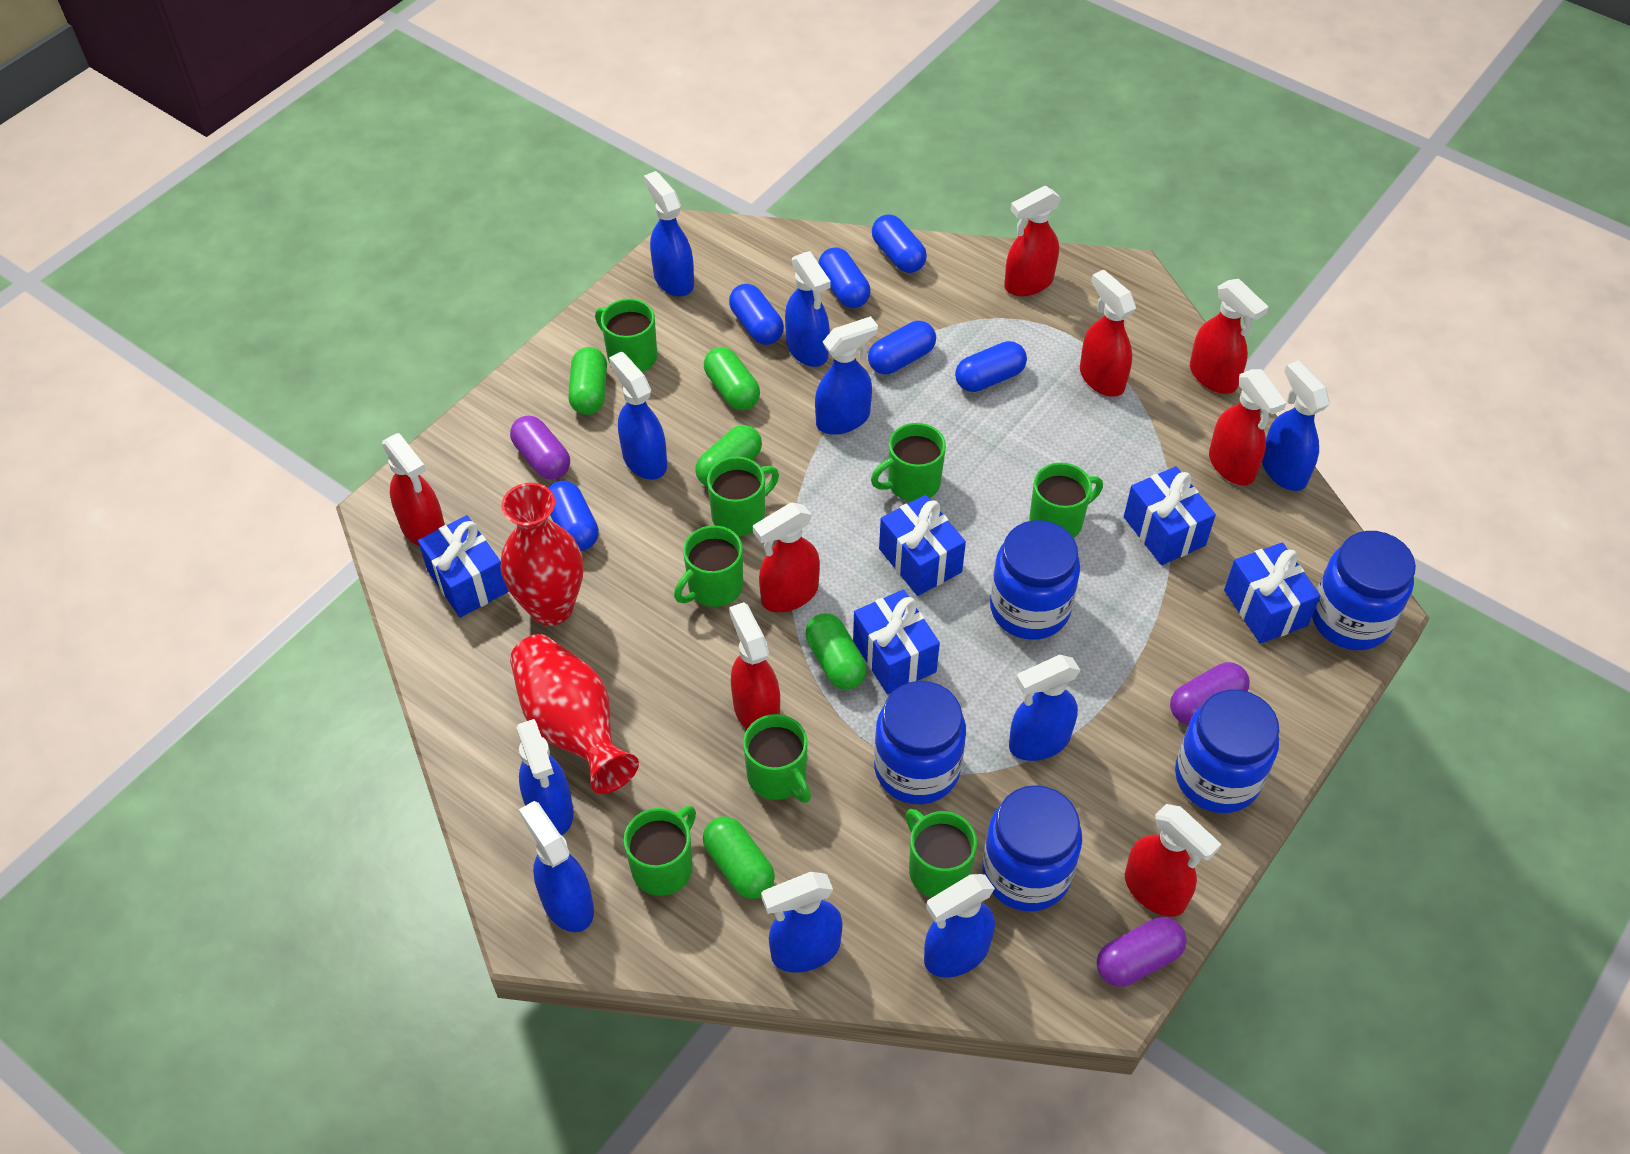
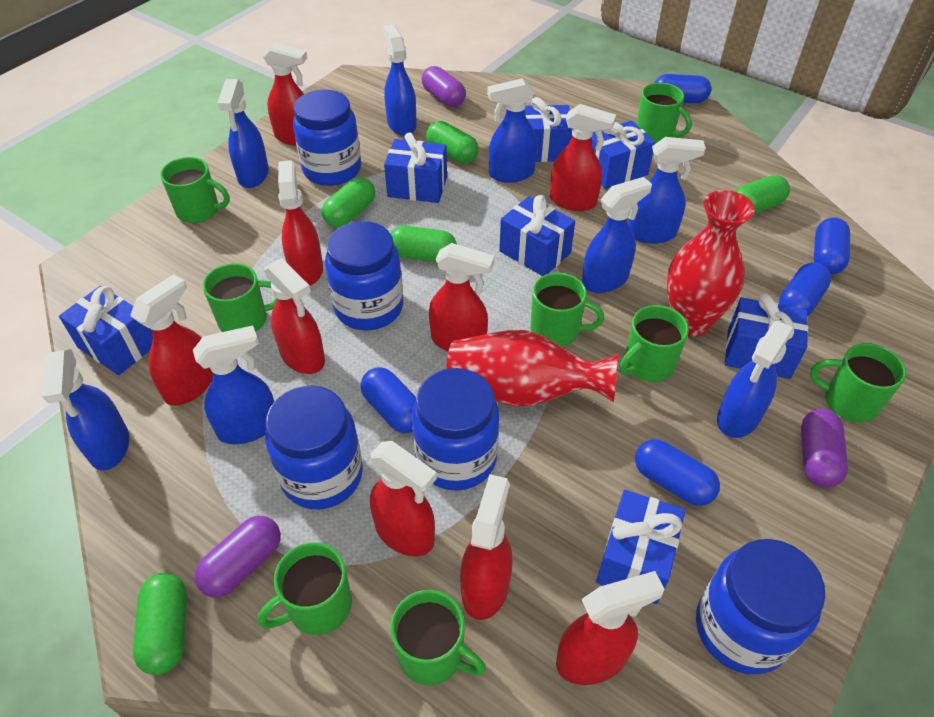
blue capsule: [549,481,599,551] [729,284,784,345] [818,247,870,308] [868,321,936,374] [872,214,927,273] [955,341,1027,392] = 6 -> [361,367,416,433] [635,439,720,506] [654,74,711,103] [779,262,831,316] [814,217,850,275] = 5
blue gift: [418,515,508,617] [853,589,940,694] [879,495,966,596] [1124,466,1216,565] [1224,542,1321,644] = 5 -> [59,286,153,375] [384,133,447,203] [499,195,575,276] [525,97,572,162] [591,120,655,189] [596,490,685,604] [725,294,808,379] = 7
blue spray bottle: [517,719,574,835] [519,801,594,932] [609,352,667,480] [644,171,694,297] [761,872,843,973] [785,251,831,367] [815,316,878,435] [924,874,995,978] [1009,655,1081,761] [1262,360,1330,491] = 10 -> [42,349,129,471] [193,325,274,444] [217,79,269,188] [383,24,417,136] [487,78,538,183] [582,177,652,293] [628,137,706,244] [717,321,794,438] = 8
red spray bottle: [382,433,445,547] [729,602,780,729] [753,502,820,612] [1004,186,1061,296] [1080,269,1136,397] [1125,804,1221,917] [1190,279,1268,394] [1209,369,1286,485] = 8 -> [130,274,213,406] [262,42,307,146] [264,258,325,374] [278,160,323,285] [370,441,437,556] [429,243,495,352] [460,474,512,620] [550,104,616,211] [556,571,664,685] = 9

